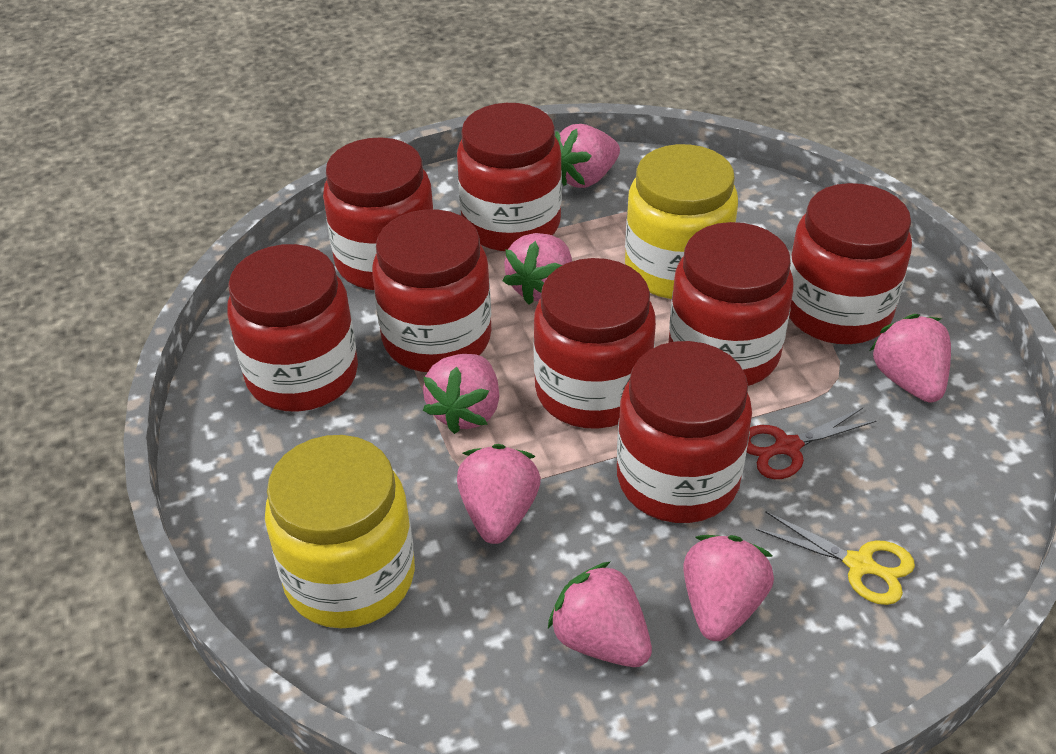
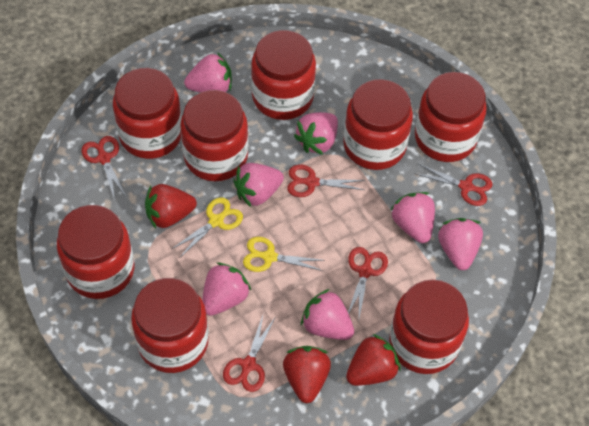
red scissors: [747,408,876,479] = 1 -> [81,136,127,200] [223,315,275,392] [287,165,365,197] [348,247,388,318] [416,164,492,206] = 5
red strawberry: none = 0 -> [145,184,197,228] [283,346,331,403] [346,334,400,386] = 3
yellow jar: [265,435,415,628] [625,144,738,299] = 2 -> none = 0
yellow scissors: [756,511,915,605] = 1 -> [172,198,243,257] [243,237,325,272] = 2

